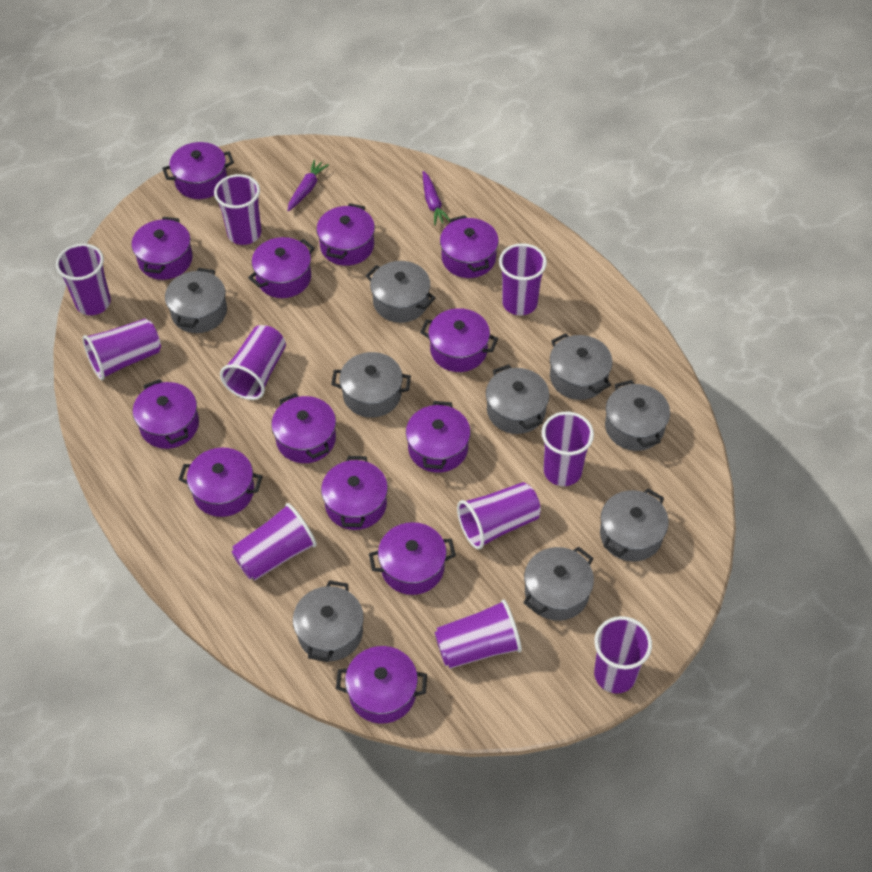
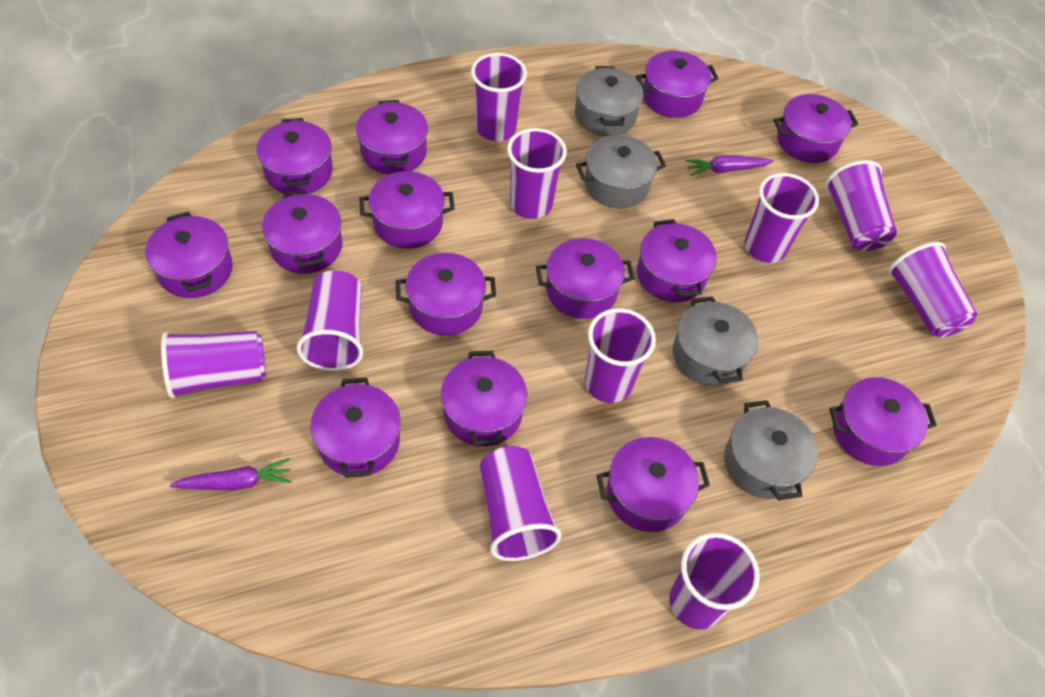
grey pot: [165,268,227,333] [293,580,364,662] [331,352,411,418] [366,261,435,323] [486,364,549,434] [523,546,594,621] [550,333,612,400] [600,488,669,562] [605,380,670,451] = 9 -> [575,66,644,136] [576,135,666,208] [673,296,758,386] [724,400,818,501] = 4
purple pot: [132,217,193,280] [133,379,199,449] [162,142,234,199] [178,448,263,517] [248,237,315,298] [271,393,336,463] [316,203,375,266] [321,456,388,530] [336,646,427,724] [369,522,456,595] [406,401,470,473] [420,308,498,372] [440,215,499,278] = 13 -> [145,212,233,298] [257,118,333,194] [262,190,342,274] [310,377,401,478] [356,100,428,175] [359,171,455,249] [396,253,496,336] [441,351,527,447] [536,238,634,319] [597,437,710,532] [636,51,719,118] [637,219,717,302] [773,94,858,163] [829,377,937,466] = 14

